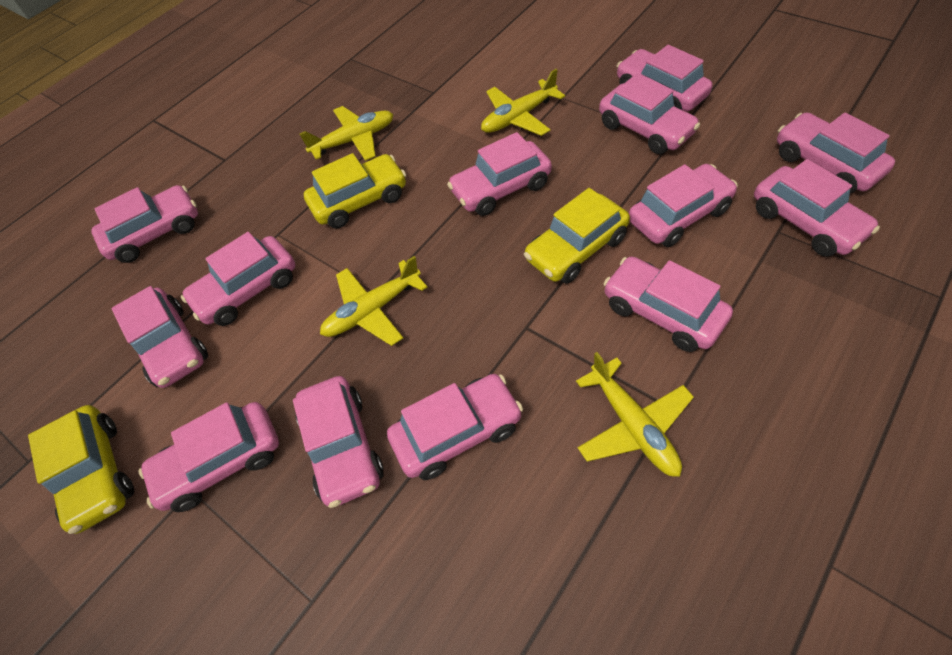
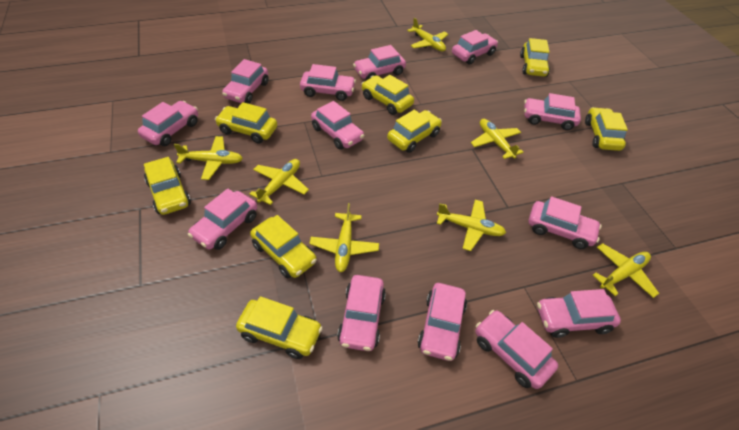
yellow car: [28,405,134,534] [303,153,406,228] [524,188,630,284] = 3 -> [144,157,191,215] [215,102,277,144] [236,296,323,359] [250,215,317,279] [361,75,414,115] [387,110,442,153] [520,38,550,77] [585,107,628,151] = 8
yellow plane: [299,106,393,161] [320,256,427,346] [481,69,565,136] [576,352,694,477] = 4 -> [174,136,243,180] [249,159,309,205] [309,203,379,272] [407,18,448,52] [437,200,506,251] [471,119,523,159] [593,243,659,298] = 7

